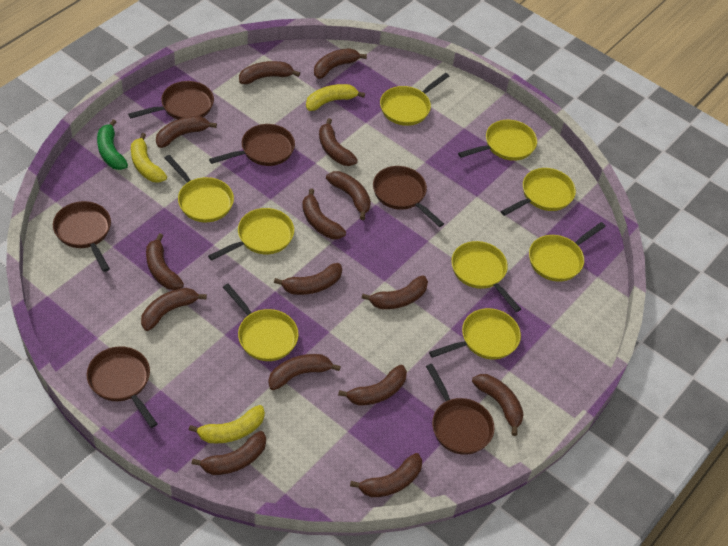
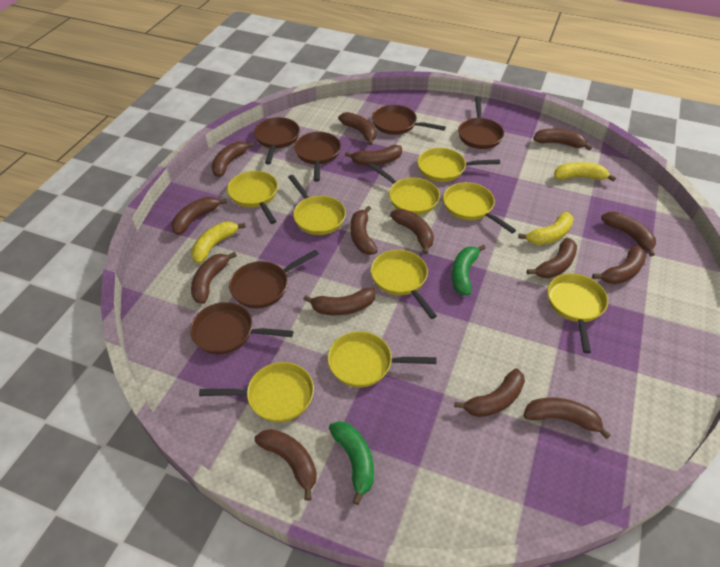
green banana: [97,119,128,170] = 1 -> [329,421,374,505] [452,245,486,296] = 2

